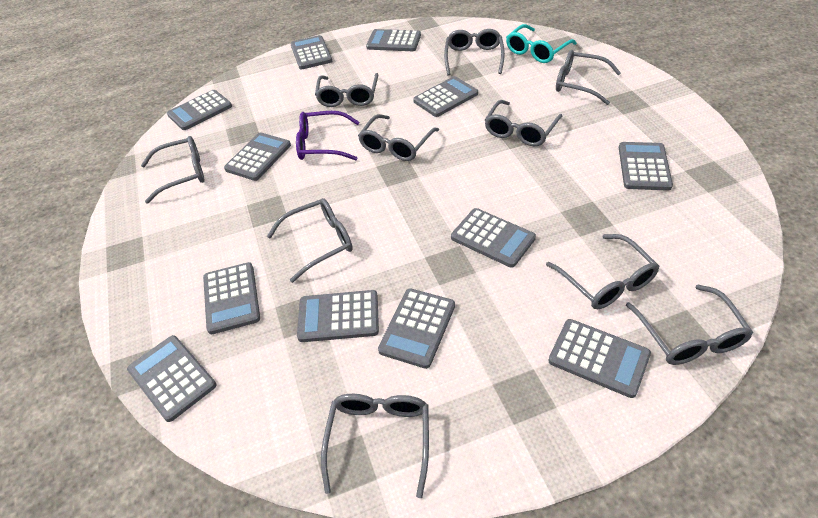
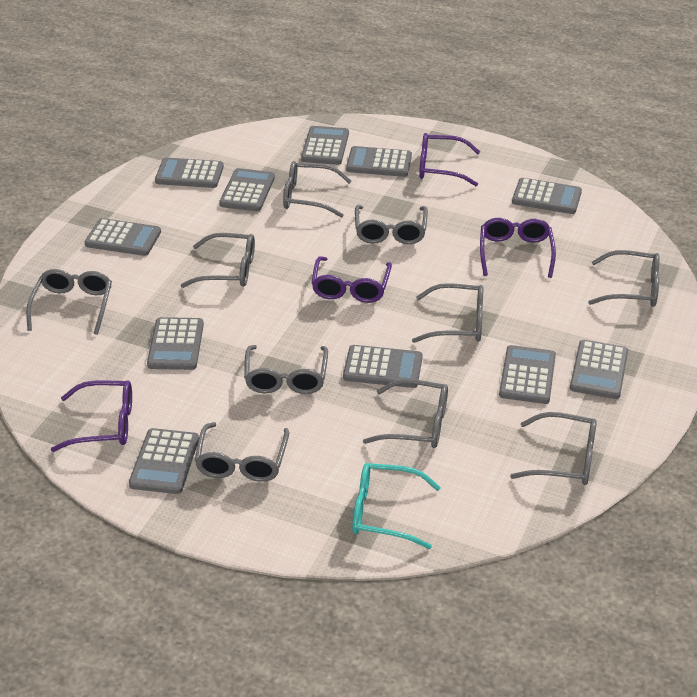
grey calculator: [127,335,216,422] [167,90,232,130] [203,262,260,334] [224,132,291,181] [290,35,332,69] [297,290,379,342] [366,29,421,51] [378,288,455,369] [413,76,478,117] [451,208,536,268] [548,319,651,398] [619,142,673,191] = 12 -> [85,218,161,256] [129,428,199,494] [147,317,204,370] [155,157,224,188] [219,168,275,211] [301,126,349,165] [343,345,423,388] [346,146,412,177] [499,345,556,404] [512,178,582,214] [570,340,628,399] = 11
purple glasses: [296,111,359,160] = 1 -> [51,380,132,452] [311,256,392,303] [419,133,480,186] [480,218,556,278] = 4

